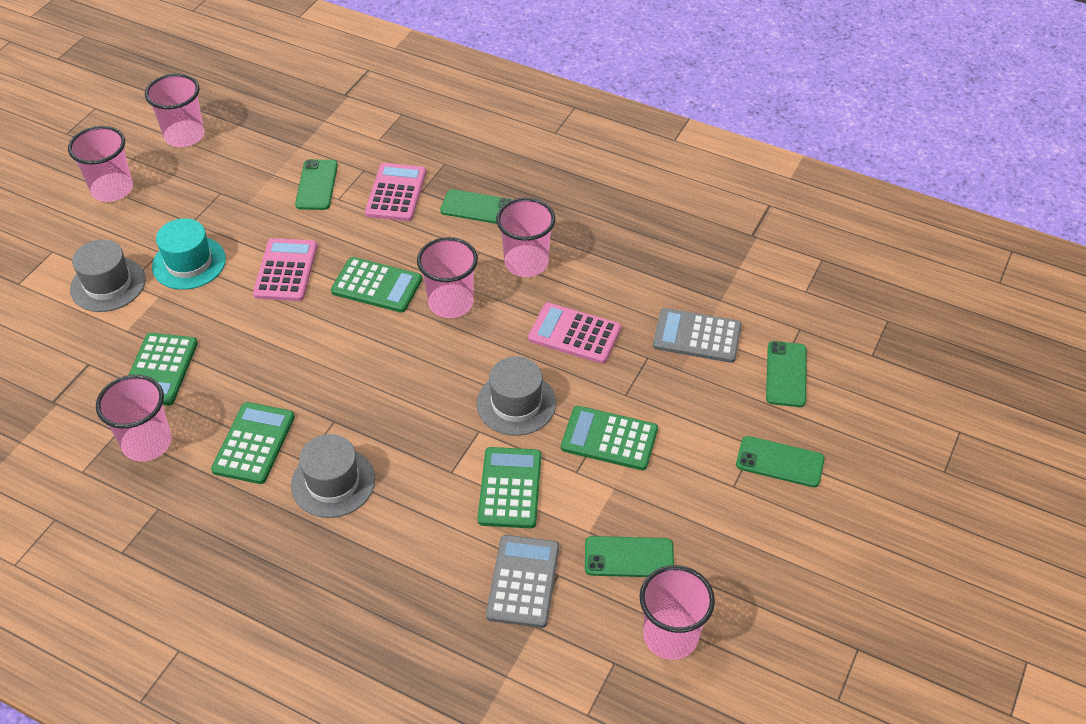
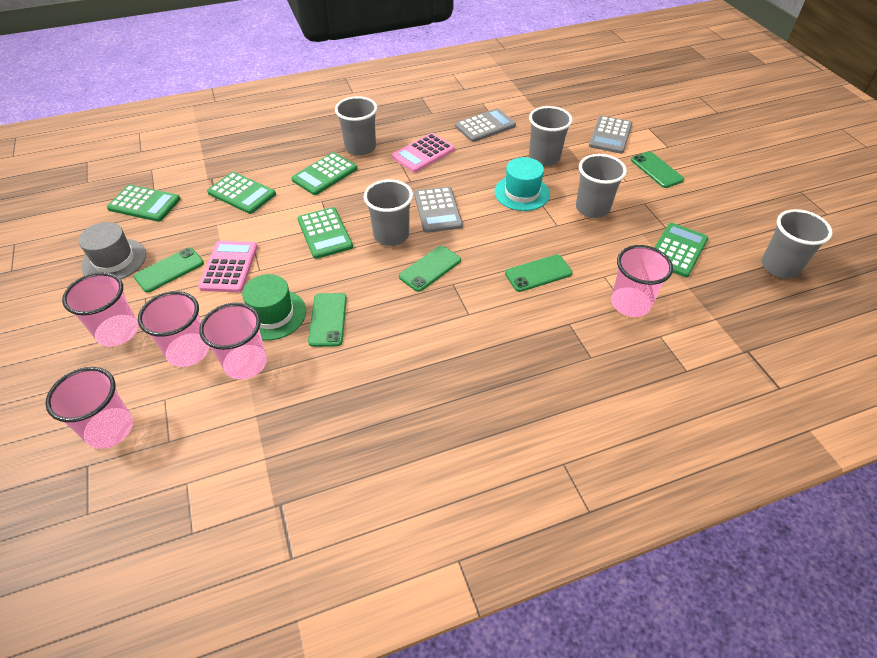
green hat: none = 0 -> [242,274,306,340] = 1
grey calculator: [486,535,559,628] [653,308,742,363] = 2 -> [414,187,463,233] [455,108,516,142] [589,116,632,154] = 3
grey cup: none = 0 -> [335,96,377,156] [364,180,413,246] [529,106,573,166] [576,154,627,218] [762,209,833,278] = 5
grey hat: [70,240,146,312] [291,434,375,518] [476,356,556,436] = 3 -> [78,222,146,279] = 1
pink calculator: [253,238,317,301] [365,163,426,221] [528,303,621,364] = 3 -> [198,241,258,292] [392,133,455,172] = 2
pink cup: [68,126,133,202] [96,374,172,461] [145,74,205,147] [417,237,478,318] [496,198,555,277] [639,565,715,660] = 6 -> [45,367,133,449] [62,272,138,347] [138,291,209,367] [199,303,267,380] [611,245,673,317] = 5

